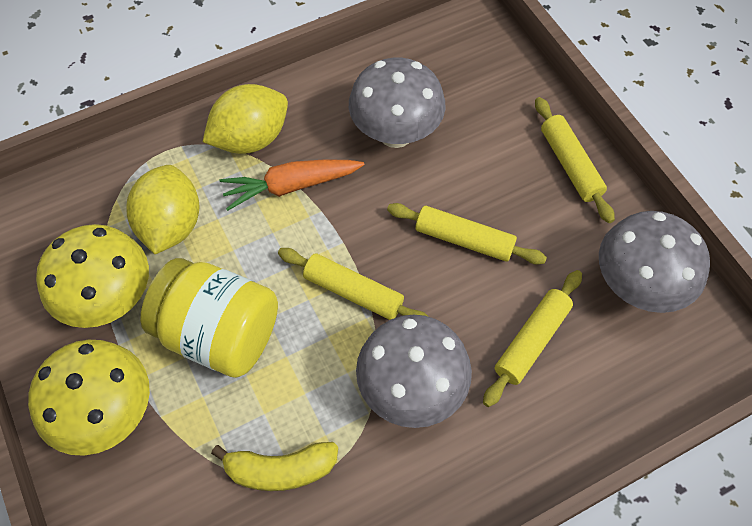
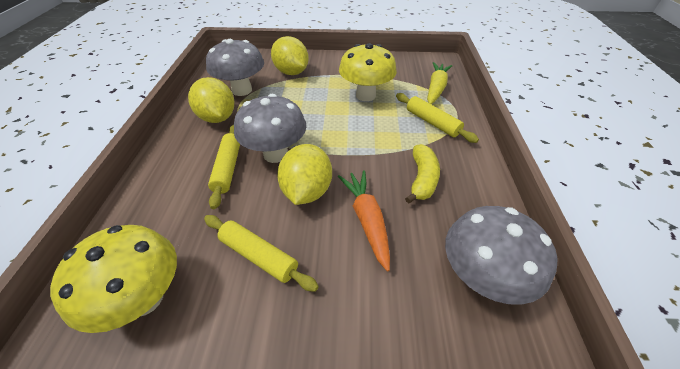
yellow carrot: none = 0 -> [427,62,452,104] = 1
yellow jar: [140,258,278,378] = 1 -> none = 0
yellow lemon: [126,165,200,254] [203,84,288,154] = 2 -> [188,77,234,123] [271,36,309,75] [277,144,332,205] = 3
yellow rolling pin: [278,248,429,320] [387,203,547,265] [483,270,582,407] [535,97,615,223] = 4 -> [204,215,319,292] [208,125,240,209] [396,93,479,143] = 3

